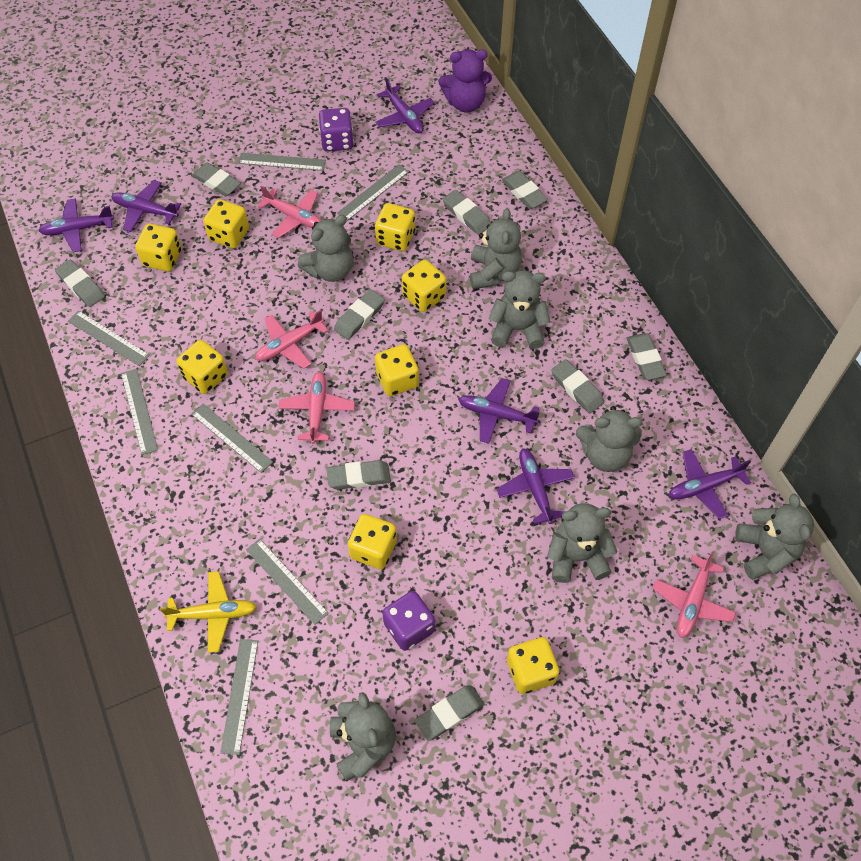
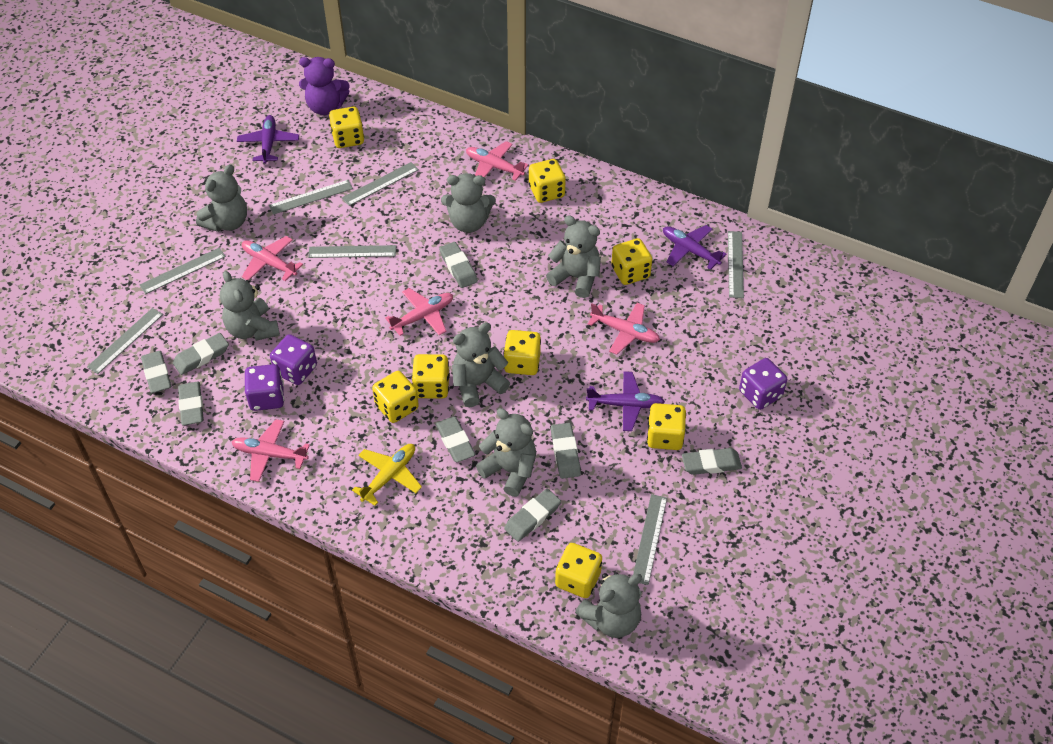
grey eraser: [55,260,105,307] [192,163,241,196] [326,460,391,490] [334,289,385,340] [415,685,484,740] [443,190,491,235] [502,171,548,209] [551,359,604,413] [626,333,667,380] = 9 -> [141,351,171,393] [173,333,229,375] [178,381,204,426] [435,417,476,462] [439,242,478,288] [504,489,561,542] [551,423,581,479] [682,448,742,475] = 8
pink plane: [255,310,328,369] [257,186,322,238] [278,372,355,444] [652,551,736,638] = 4 -> [232,419,310,482] [242,236,303,281] [385,288,453,336] [466,141,528,181] [588,303,660,355] = 5
purple dice: [319,108,354,152] [382,591,435,651] = 2 -> [245,364,284,411] [270,334,317,385] [739,358,787,410] = 3
purple plane: [38,198,114,252] [111,180,181,232] [375,78,435,133] [458,378,540,444] [496,448,575,524] [669,449,751,519] = 6 -> [237,115,299,164] [586,371,665,431] [663,225,727,270] = 3

